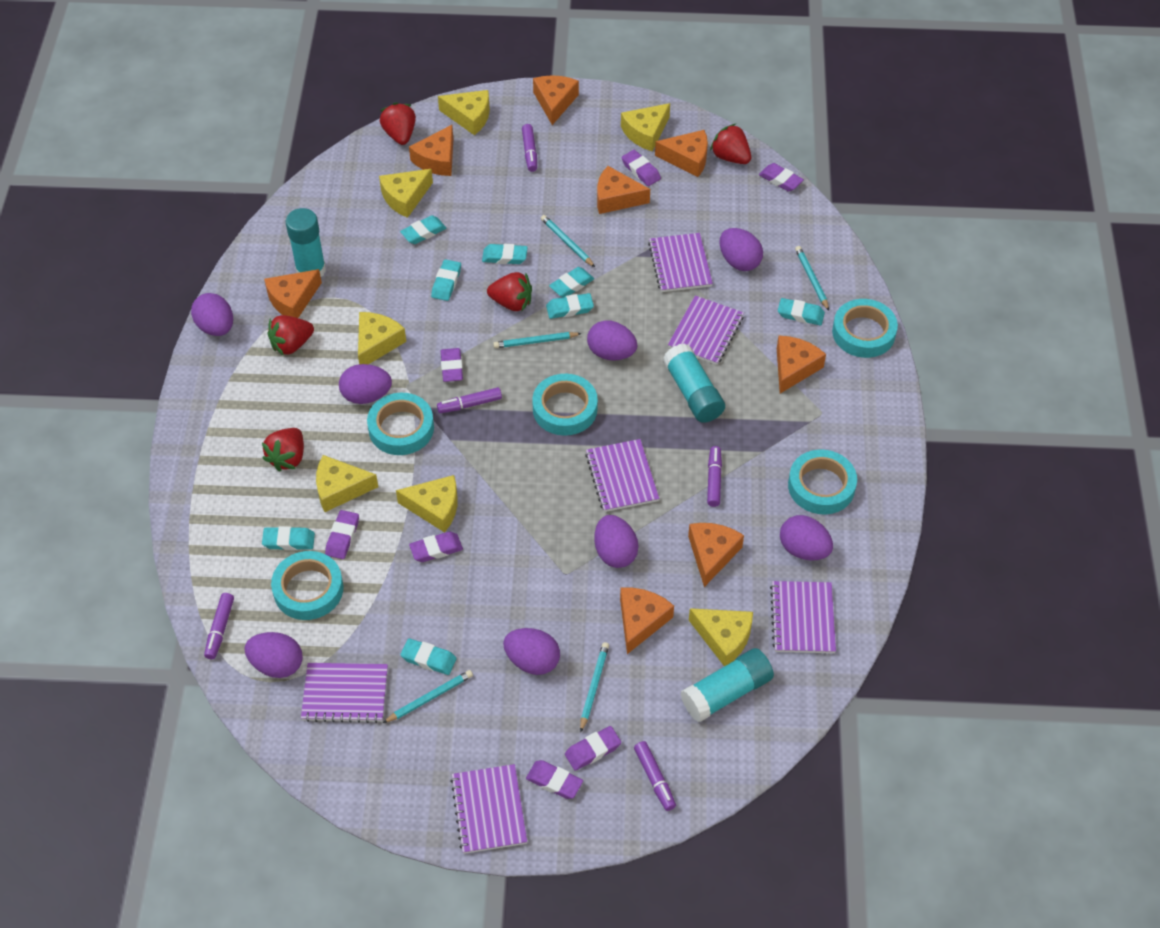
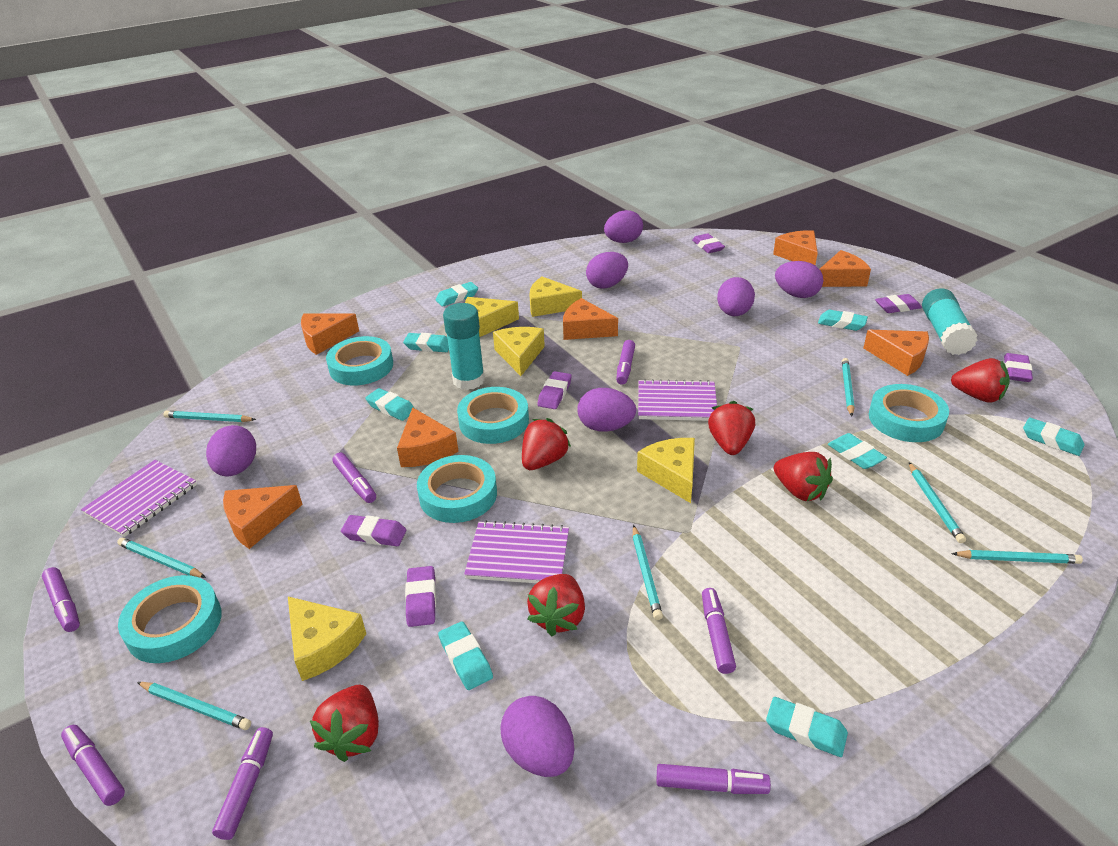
orange cheese: [264,269,322,318] [409,125,453,176] [533,75,579,125] [597,166,650,214] [620,588,674,654] [655,130,708,177] [688,523,744,587] [777,336,826,393] = 8 -> [223,485,303,549] [301,313,359,355] [397,407,459,467] [563,298,618,340] [773,230,818,265] [820,250,871,287] [863,330,929,376] = 7
purple egg: [191,293,233,336] [244,632,303,678] [339,364,392,404] [503,628,560,675] [587,320,637,361] [594,515,639,568] [720,228,763,271] [780,515,833,561] = 8 -> [206,425,256,476] [500,696,574,777] [577,388,636,432] [586,252,628,289] [604,210,643,243] [717,277,755,316] [775,261,823,298] = 7
purple eraser: [325,510,359,559] [409,532,463,562] [441,348,463,382] [526,760,583,799] [565,726,621,771] [622,150,661,186] [759,163,804,192] = 7 -> [341,515,407,546] [405,566,436,627] [537,371,572,409] [692,233,725,253] [875,294,922,313] [1004,353,1033,382] = 6
purple marker: [204,593,234,659] [437,387,502,413] [522,124,537,172] [634,741,676,811] [707,446,722,507] = 5 -> [42,567,80,632] [61,725,125,806] [212,727,273,840] [332,453,376,503] [616,340,635,385] [657,764,771,794] [702,588,736,674] = 7
purple notebook: [301,663,388,723] [450,764,527,854] [585,439,659,512] [648,233,713,292] [668,296,744,365] [770,581,836,653] = 6 -> [81,460,197,537] [464,520,569,583] [638,379,717,421] = 3
red strawberry: [262,428,304,472] [268,315,314,356] [380,102,416,145] [487,272,532,311] [710,124,751,164] = 5 -> [309,685,379,762] [522,418,571,470] [527,574,585,636] [708,401,755,455] [774,452,833,501] [951,358,1010,403] = 6
turquoise glue stick: [286,208,326,277] [663,343,725,423] [681,648,774,722] = 3 -> [443,303,485,390] [922,288,978,355] = 2
turquoise pencil: [383,670,473,723] [493,332,582,348] [541,215,595,267] [580,642,609,732] [795,246,829,311] = 5 -> [117,538,206,578] [137,682,251,730] [164,411,256,422] [633,525,663,620] [842,358,855,416] [909,463,966,543] [951,550,1083,564] = 7
yellow cheese: [316,455,378,512] [358,312,406,364] [379,169,433,218] [396,475,457,533] [438,90,490,135] [621,103,670,152] [689,608,753,666] = 7 -> [288,597,366,681] [465,297,519,337] [493,327,545,376] [529,277,582,317] [637,438,695,503] = 5

